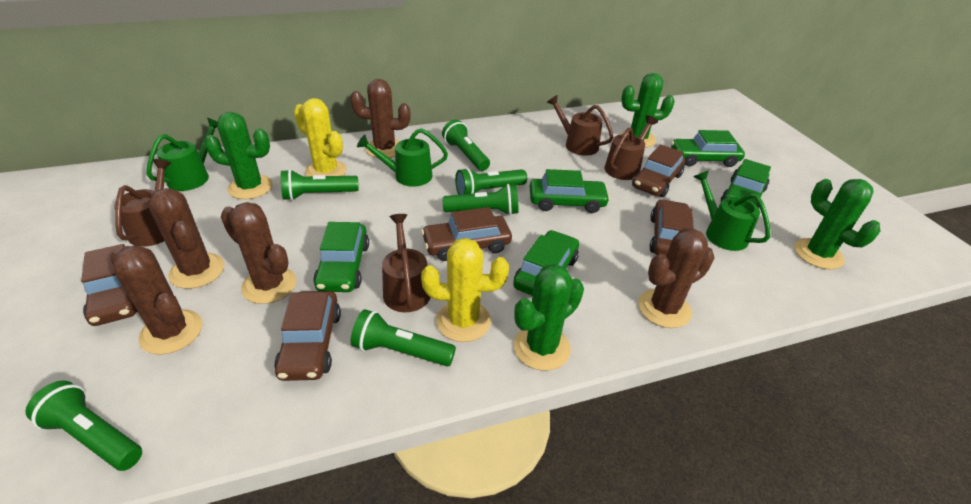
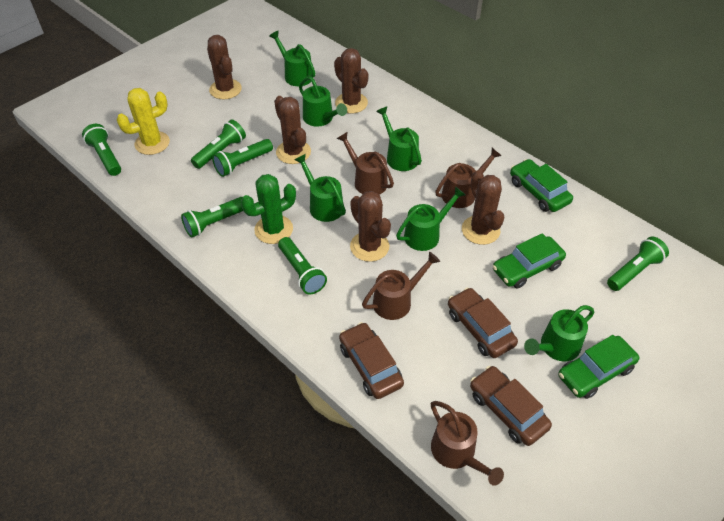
brown car: [81,244,138,326] [274,291,341,381] [421,207,512,261] [632,144,685,197] [649,199,694,256] = 5 -> [339,322,404,399] [448,287,518,358] [470,366,552,446] = 3
green cactus: [205,112,273,199] [514,264,584,371] [620,73,675,148] [794,179,880,270] = 4 -> [241,174,296,244] = 1
green car: [313,222,369,292] [513,230,579,296] [529,169,610,213] [671,130,745,167] [721,159,771,208] = 5 -> [493,233,566,289] [510,159,573,212] [558,335,640,399] = 3
green watering can: [147,118,218,191] [357,128,448,187] [693,170,770,251] = 3 -> [269,31,315,86] [294,154,346,222] [299,77,347,127] [376,106,422,171] [396,186,465,251] [524,305,594,362] = 6
yellow cactus: [294,98,347,176] [421,238,509,342] = 2 -> [117,88,170,155] = 1

